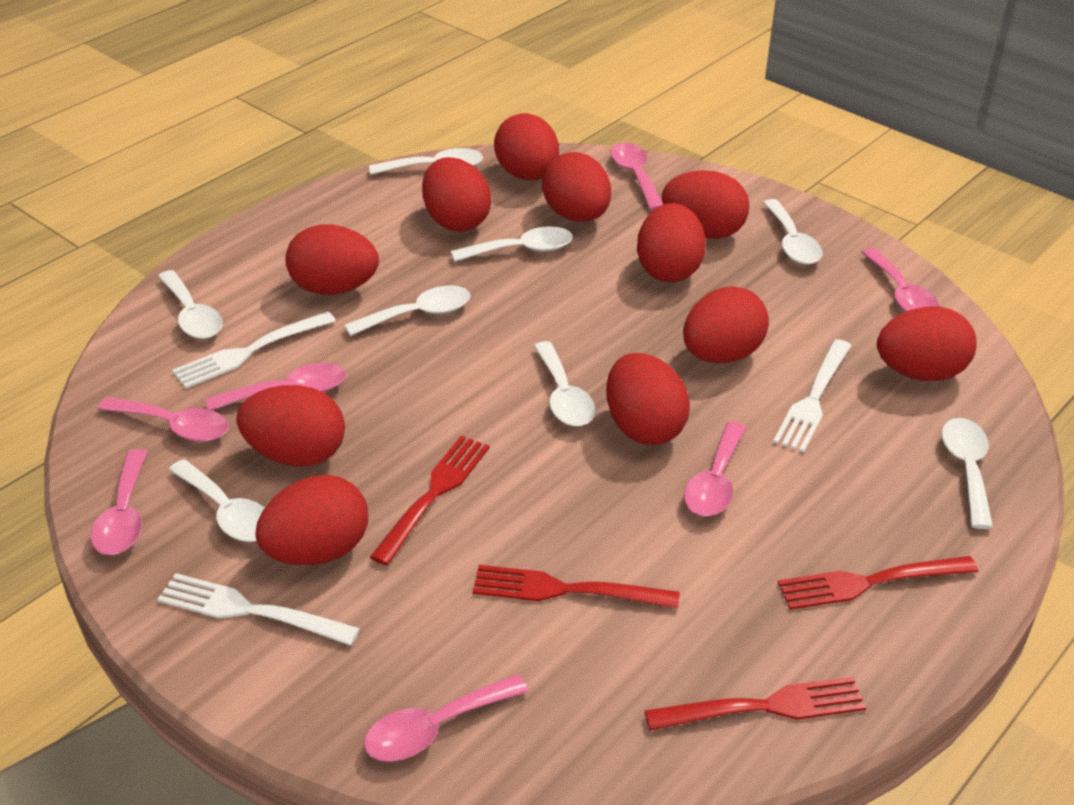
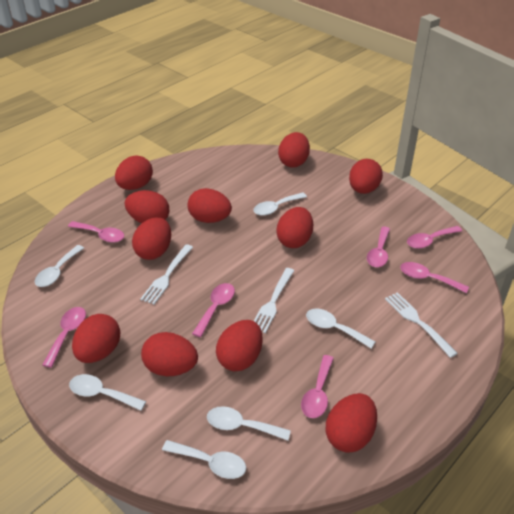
red fork: [370,436,490,565] [473,565,679,609] [644,677,866,731] [778,556,978,610] = 4 -> none = 0
white spoon: [158,270,223,339] [169,459,265,542] [344,285,470,336] [369,148,483,175] [451,226,573,262] [534,341,596,426] [763,199,822,265] [942,418,993,529] = 8 -> [35,245,84,287] [69,374,146,411] [162,440,246,479] [207,406,291,441] [254,192,307,216] [306,308,375,348] = 6

